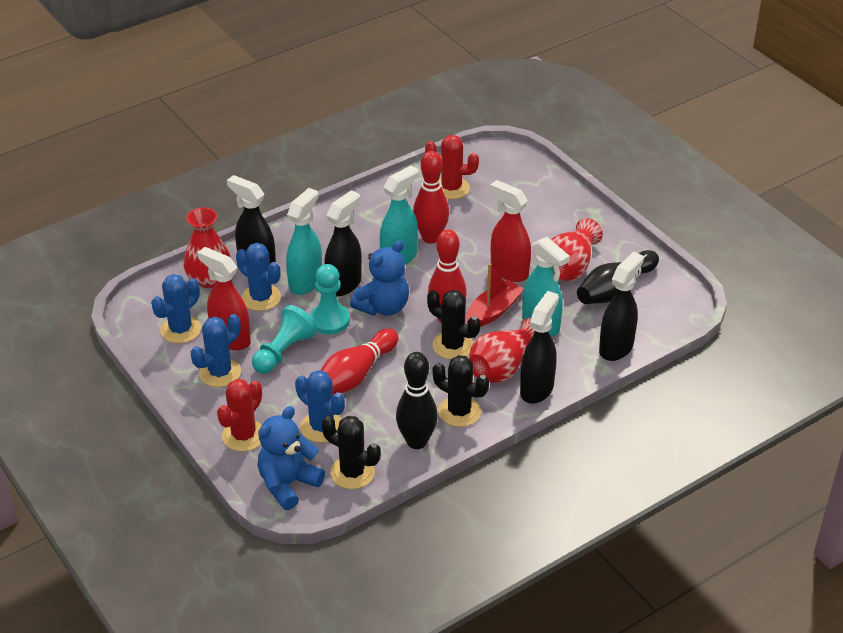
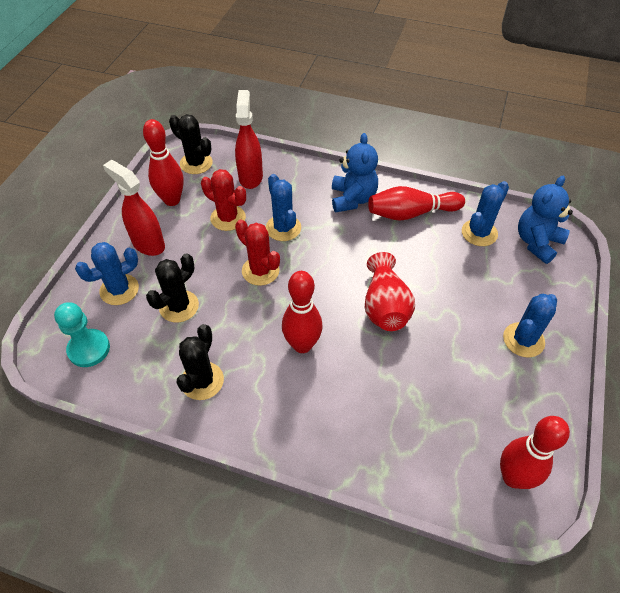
black bowling pin: [396,352,438,449] [577,250,659,304] = 2 -> none = 0
black spray bottle: [227,175,276,264] [324,190,362,296] [520,291,559,404] [599,252,644,361] = 4 -> none = 0
red boat: [466,263,524,327] = 1 -> none = 0
red bowling pin: [320,329,399,395] [413,151,449,244] [428,229,467,323] = 3 -> [143,119,184,206] [282,271,323,353] [368,186,465,221] [500,416,570,489] = 4
red vase: [183,207,231,288] [469,318,535,383] [550,218,603,281] = 3 -> [364,252,415,331] = 1
turquoise pawn: [252,305,317,374] [310,264,350,334] = 2 -> [54,302,110,367] = 1
turquoise spray bottle: [286,188,322,295] [380,165,419,265] [522,237,570,337] = 3 -> none = 0

